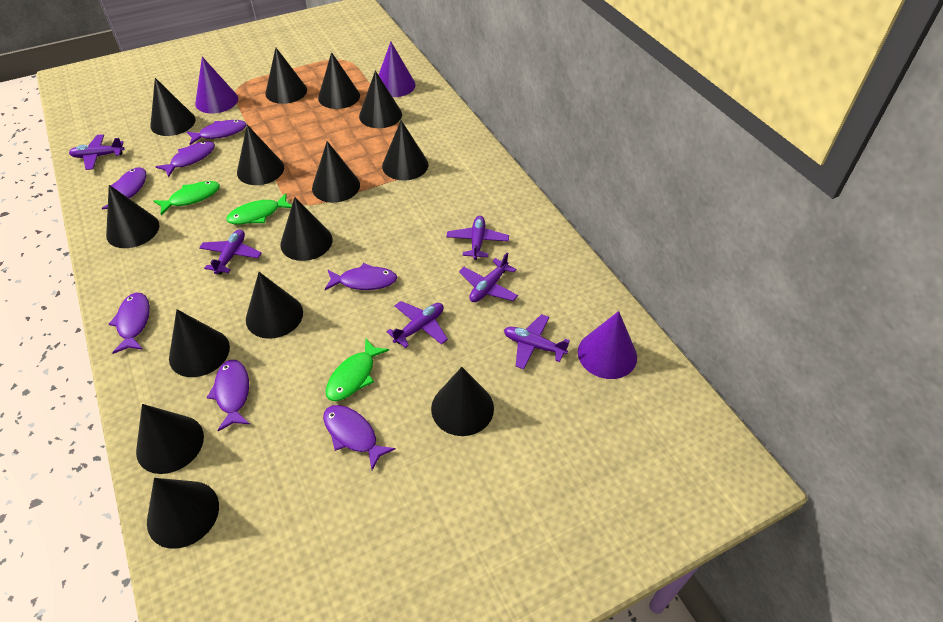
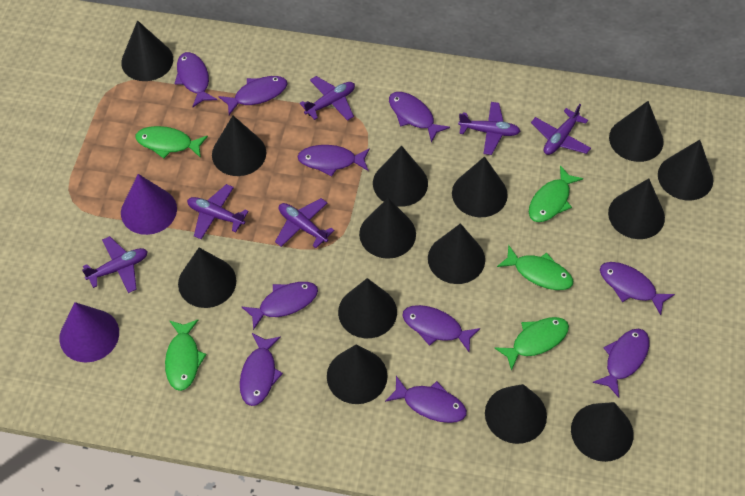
green fish: [153,181,220,215] [226,193,292,224] [326,338,389,401] = 3 -> [136,126,208,159] [165,320,207,391] [495,317,569,371] [497,245,574,290] [529,165,583,222] = 5
purple cone: [195,57,238,113] [379,42,416,97] [578,311,637,379] = 3 -> [59,302,119,363] [121,174,177,235] = 2
purple fish: [101,167,146,210] [109,293,150,354] [155,141,215,177] [186,120,246,145] [207,360,250,431] [323,405,396,470] [325,263,397,290] = 7 -> [175,52,217,107] [218,76,287,115] [240,333,283,406] [242,282,318,330] [297,145,370,177] [385,376,467,423] [389,92,450,143] [402,305,480,353] [592,329,649,398] [600,262,675,315] = 10

